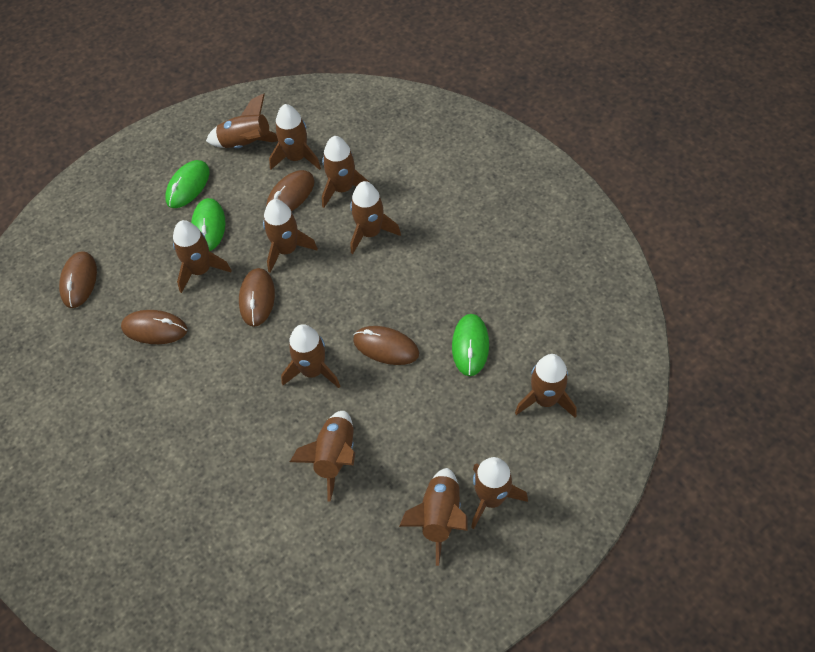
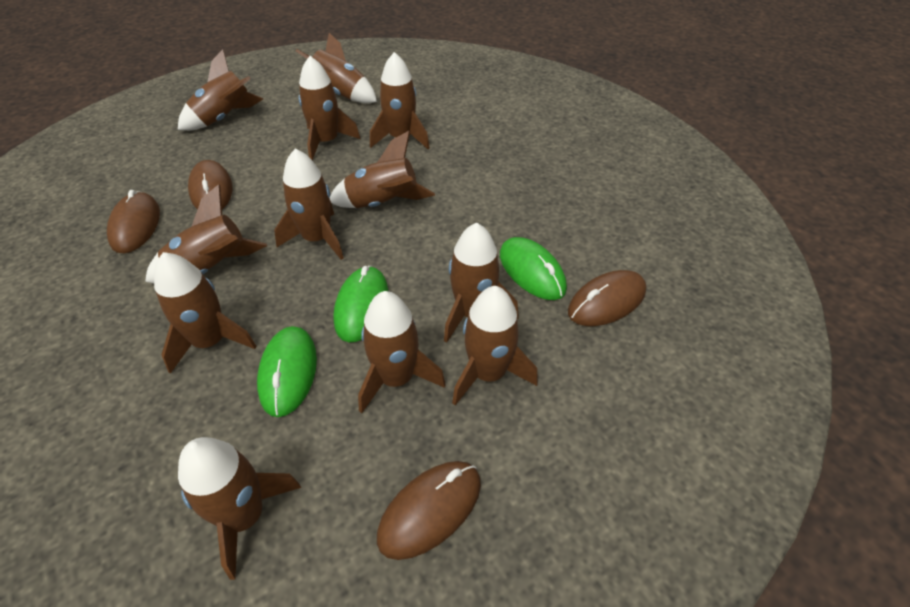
brown mouse: [59,251,97,308] [121,310,187,344] [239,268,275,327] [266,170,315,211] [353,326,419,365] = 5 -> [107,190,160,253] [188,160,232,209] [377,461,481,560] [568,270,646,326] = 4
brown rocket: [173,220,232,293] [206,93,278,148] [263,199,318,273] [269,104,321,170] [281,324,340,388] [290,411,355,502] [322,136,370,208] [350,181,401,254] [399,468,467,566] [471,457,528,529] [515,354,577,418] = 11 -> [145,184,267,284] [154,252,256,374] [178,50,263,131] [178,437,301,580] [274,148,344,260] [296,33,377,104] [299,56,360,161] [330,131,435,208] [358,291,446,413] [370,52,430,149] [444,223,519,343] [452,286,538,405] = 12

